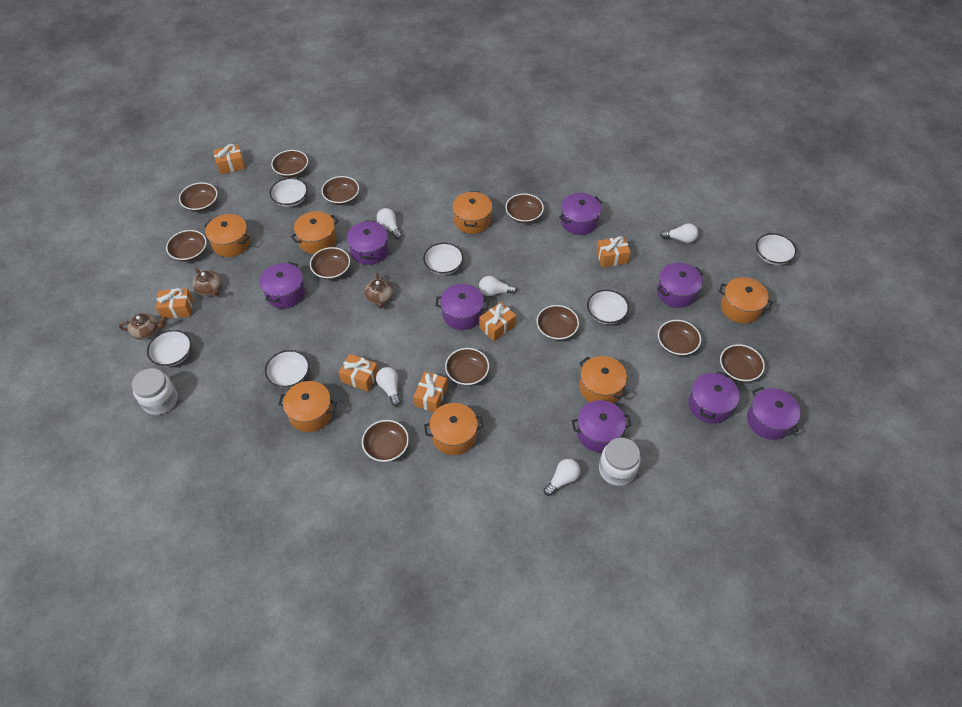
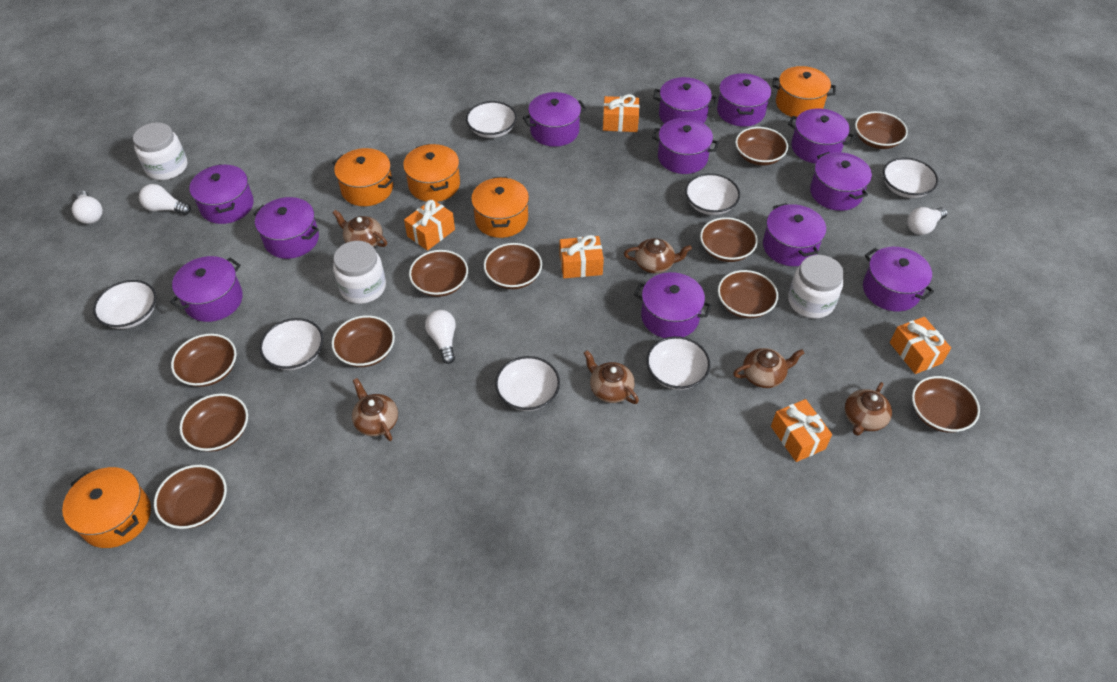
brown teapot: [119,313,167,340] [192,268,222,296] [365,273,393,309] = 3 -> [333,210,387,247] [352,378,398,441] [584,350,639,404] [624,238,692,274] [733,348,804,388] [845,382,892,436] = 6
orange gift: [156,288,193,318] [213,144,245,174] [339,354,378,392] [413,372,448,412] [479,302,516,341] [596,236,631,267] = 6 -> [404,199,455,251] [560,235,604,278] [603,94,640,132] [771,399,832,462] [890,317,951,374] = 5
orange pot: [204,214,250,257] [278,381,337,432] [291,211,339,254] [424,403,484,455] [452,191,492,234] [579,356,628,403] [719,277,773,323] = 7 -> [62,467,151,548] [333,148,395,206] [403,144,460,202] [471,177,529,238] [772,66,836,117] = 5
purple pot: [260,262,305,308] [347,220,389,265] [435,284,489,330] [559,193,602,235] [572,400,632,452] [657,262,703,308] [688,371,740,424] [747,387,801,440] = 8 -> [170,256,243,322] [189,164,254,224] [253,197,319,259] [523,92,586,147] [634,272,712,338] [652,118,719,174] [653,77,717,124] [717,73,771,127] [763,203,826,266] [788,109,855,164] [810,152,872,211] [863,247,934,311] = 12
white bowl: [147,330,192,367] [265,350,310,388] [270,178,308,207] [423,243,464,275] [587,290,629,324] [756,233,797,265] = 6 -> [93,280,156,329] [260,318,323,370] [466,101,517,138] [495,356,560,411] [647,336,710,390] [685,173,740,215] [883,158,938,198] = 7
white jar: [132,368,178,415] [599,438,641,486] = 2 -> [133,122,187,180] [333,241,386,304] [788,255,844,318] = 3
white light bulb: [376,367,401,406] [377,208,402,239] [479,276,517,296] [544,459,580,496] [660,224,698,243] = 5 -> [72,190,103,224] [139,184,191,215] [425,310,456,364] [907,207,948,235] = 4

